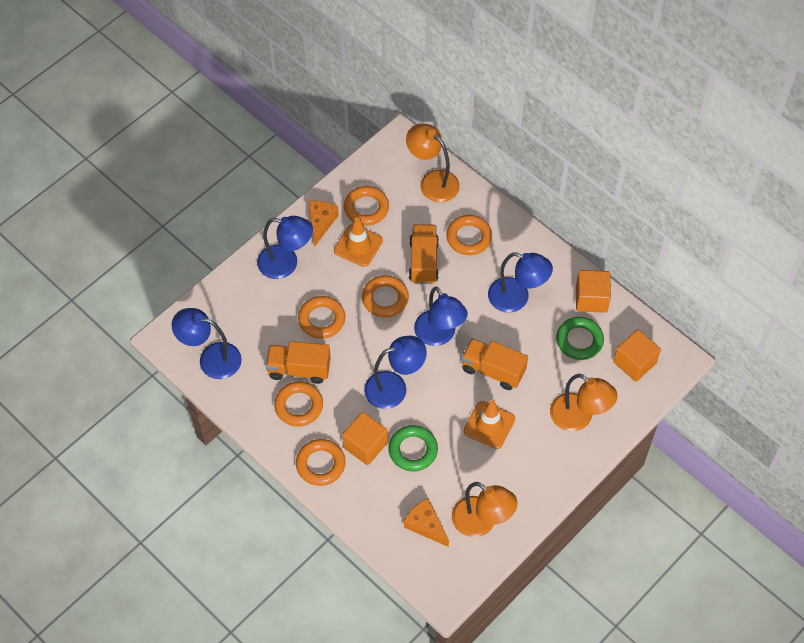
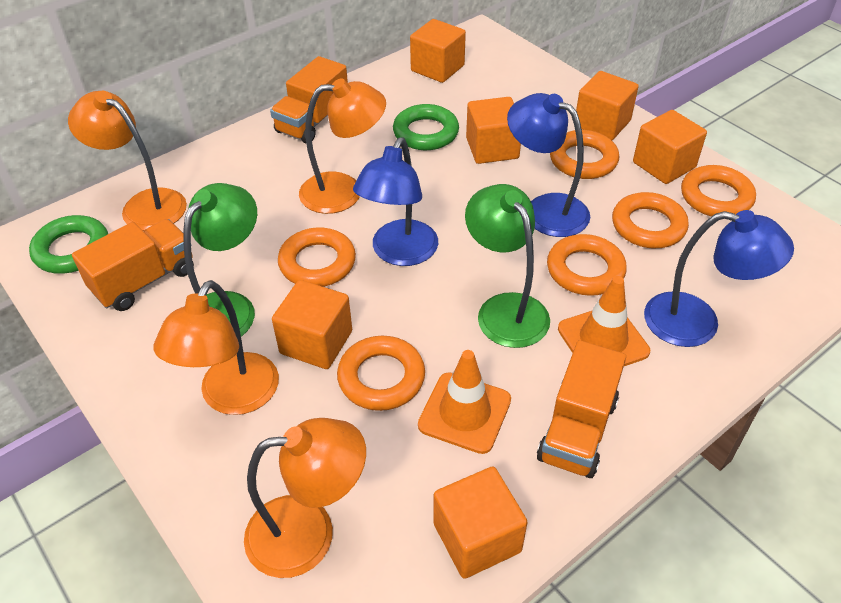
blue lamp: [172,308,242,379] [257,216,313,279] [364,336,427,409] [414,287,468,346] [488,252,553,312] = 5 -> [353,138,438,266] [507,93,590,237] [644,210,794,347] = 3
green lamp: none = 0 -> [183,183,257,337] [465,184,550,348] = 2
orange cheese: [308,201,339,247] [404,498,449,547] = 2 -> none = 0
orange cube: [342,412,388,465] [576,270,611,313] [613,329,661,381] = 3 -> [272,280,352,369] [410,19,466,83] [434,467,528,579] [466,97,521,164] [576,71,639,140] [633,110,707,184] = 6
orange lamp: [406,123,460,202] [452,482,518,537] [550,374,618,431] = 3 -> [68,91,187,231] [154,280,279,415] [244,418,366,578] [299,78,386,214] = 4

